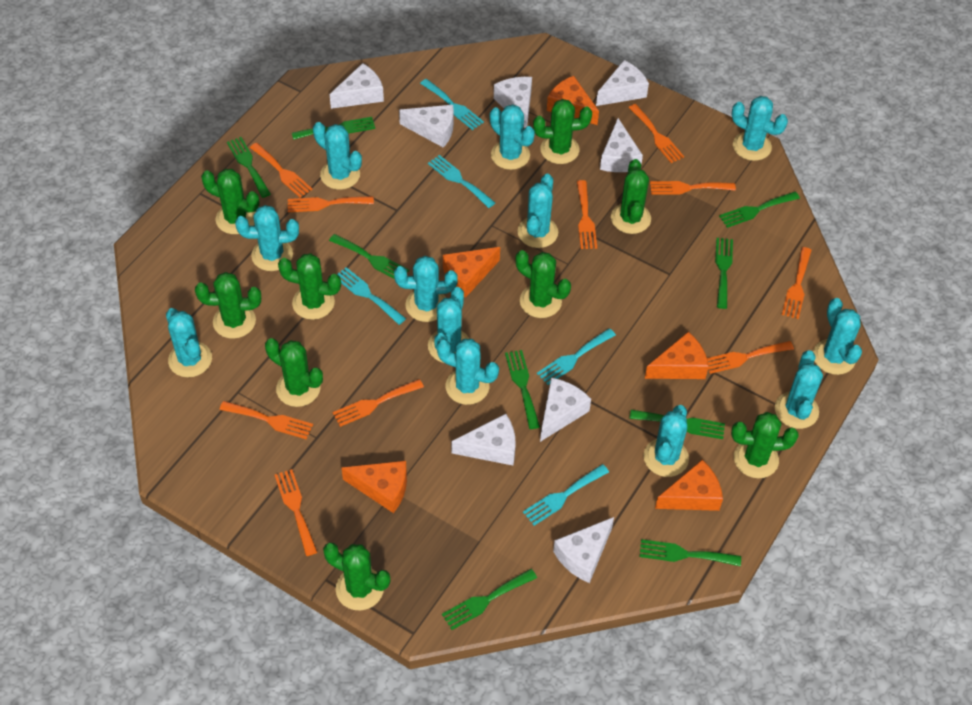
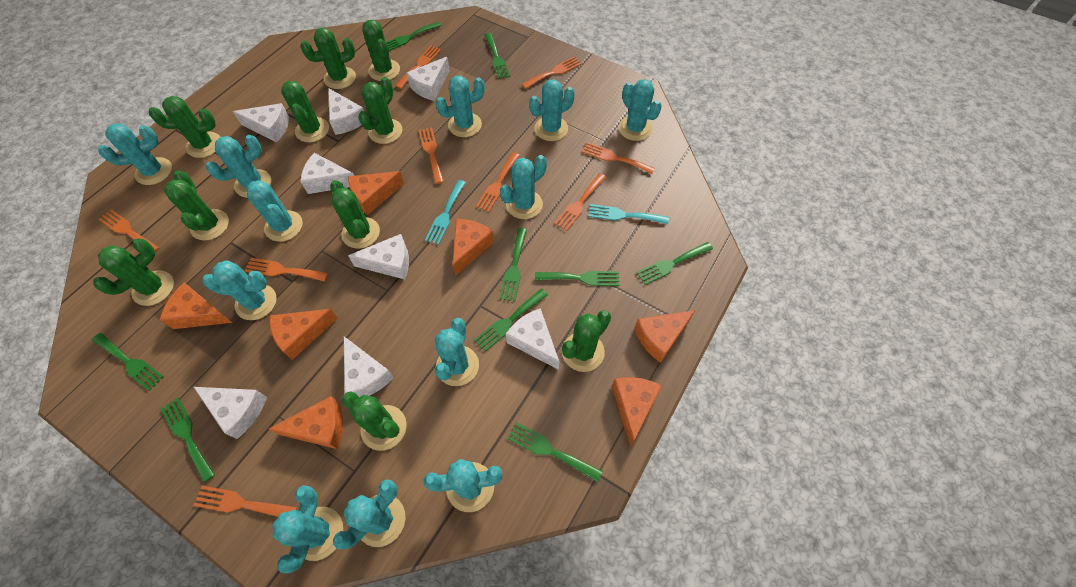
green cactus: [195,272,261,339] [201,169,260,234] [265,338,323,407] [278,253,341,320] [323,543,390,610] [516,250,571,318] [533,99,592,164] [611,159,651,234] [731,412,799,478] = 9 -> [93,239,174,306] [149,96,220,158] [164,170,229,241] [281,81,329,142] [300,28,356,89] [330,180,380,249] [342,391,407,451] [358,77,402,144] [363,20,400,81] [562,310,611,372] = 10
orange cheese: [342,461,407,513] [443,247,500,298] [547,76,599,125] [645,332,709,379] [655,459,723,511] = 5 -> [160,282,232,329] [269,396,343,449] [270,309,338,360] [348,171,404,215] [453,219,494,276] [612,377,662,447] [634,310,696,363] = 7
orange fork: [219,401,313,439] [250,143,312,198] [274,469,317,556] [288,196,374,212] [333,379,424,427] [577,180,597,249] [628,104,684,163] [650,181,736,195] [707,341,794,374] [782,247,812,319] = 10 -> [99,209,159,253] [193,486,297,517] [244,258,328,282] [396,46,441,89] [419,127,444,184] [476,152,520,212] [522,57,582,89] [554,173,606,231] [582,142,655,174] = 9
turquoise fork: [337,267,406,325] [420,79,484,130] [428,155,495,208] [523,464,609,526] [537,328,616,385] = 5 -> [425,180,466,245] [588,204,669,224] = 2

